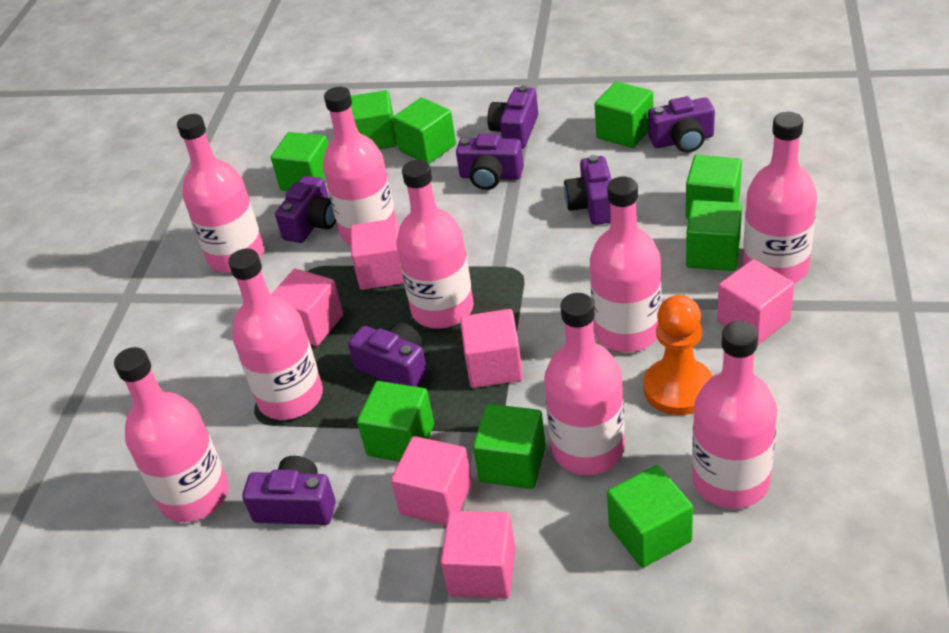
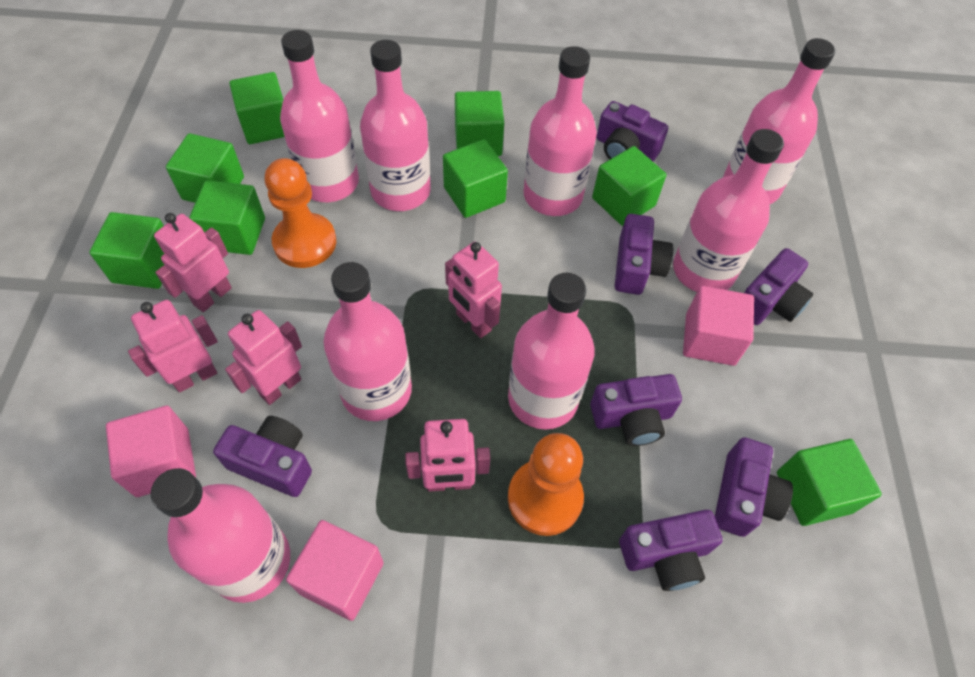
green cube: [271,132,328,191] [351,90,397,149] [357,381,434,462] [393,98,456,164] [473,404,546,489] [595,81,653,148] [607,465,693,568] [686,155,742,219] [686,200,742,271] = 9 -> [89,212,165,289] [166,133,244,203] [189,180,265,255] [229,72,285,144] [443,139,508,218] [455,91,504,156] [592,146,666,226] [777,439,882,526] = 8
orange pawn: [643,295,713,415] = 1 -> [265,158,337,268] [508,433,584,536] = 2
pink bottle: [114,347,229,522] [177,114,264,273] [228,249,323,420] [323,87,396,245] [396,160,474,329] [544,293,625,475] [590,177,661,352] [692,321,777,509] [743,112,817,284] = 9 -> [150,468,290,603] [280,30,359,202] [323,262,412,421] [360,40,431,211] [508,273,595,429] [524,46,597,216] [673,129,784,292] [723,38,835,204] = 8
pink cube: [271,269,343,346] [350,218,404,290] [391,436,472,525] [441,511,515,599] [460,309,523,388] [717,259,794,345] = 6 -> [106,406,196,497] [286,520,384,621] [683,286,754,366] = 3
pink robot: none = 0 -> [128,300,218,392] [154,213,232,312] [225,310,302,405] [405,419,490,492] [445,242,502,338] = 5

